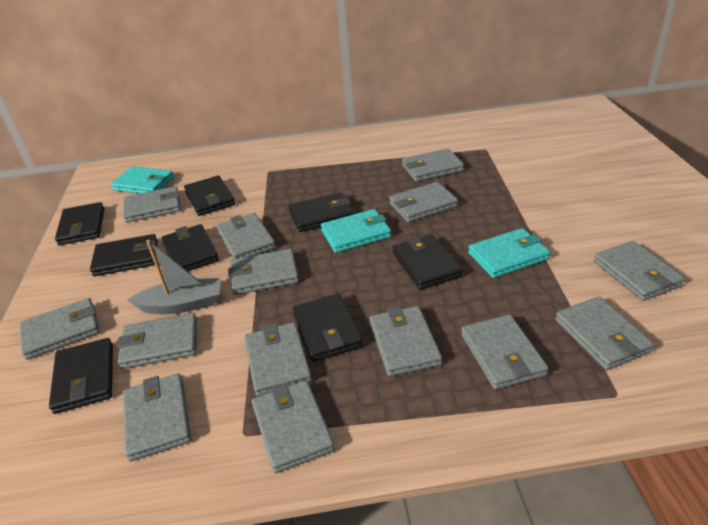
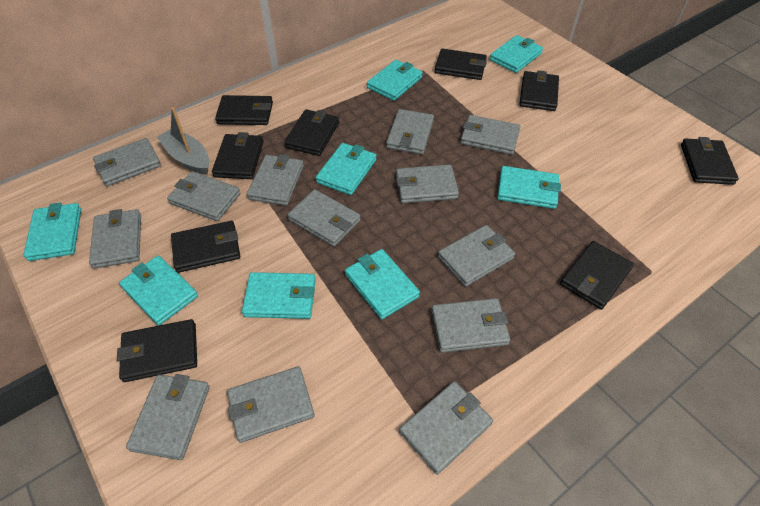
black wallet: [49,338,113,414] [55,202,104,245] [90,234,158,276] [161,224,219,271] [184,175,235,216] [289,192,354,232] [293,294,363,362] [392,234,463,290] = 8 -> [117,319,197,382] [171,221,240,273] [212,132,263,179] [215,95,273,125] [284,109,339,156] [435,49,487,80] [519,70,559,111] [560,241,634,310] [681,137,739,185] = 9
grey wallet: [19,298,100,360] [117,313,197,369] [123,186,181,223] [123,373,191,461] [217,213,276,259] [228,249,299,295] [244,322,312,397] [252,380,335,473] [369,306,442,376] [389,182,458,222] [402,148,464,182] [461,314,549,390] [555,297,654,370] [594,241,685,301] = 14 -> [89,209,141,269] [93,138,161,186] [126,374,210,460] [167,171,241,221] [227,366,315,443] [247,154,304,206] [288,189,361,247] [386,109,434,154] [396,164,459,203] [399,381,493,475] [431,298,510,353] [438,225,515,287] [460,115,521,155] = 13
turquoise wallet: [111,166,174,194] [321,209,391,253] [468,228,550,278] = 3 -> [23,203,81,261] [119,255,198,326] [242,272,316,319] [316,143,376,195] [345,249,420,319] [367,60,423,101] [490,35,543,73] [497,166,561,209] = 8

